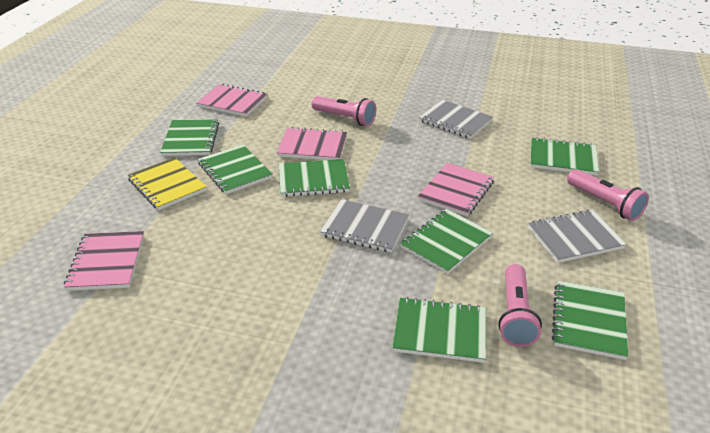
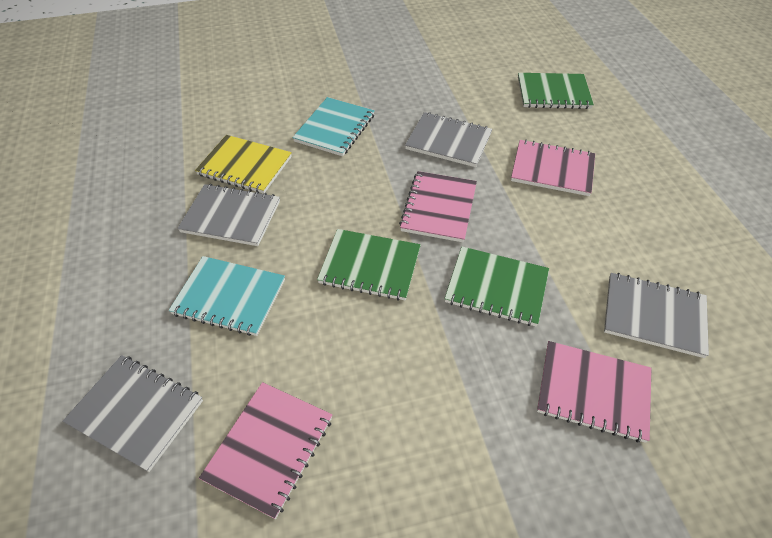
green notebook: [160,119,219,156] [198,144,273,194] [279,159,350,197] [392,297,486,363] [400,209,493,274] [530,137,599,175] [552,281,628,360] = 7 -> [317,229,421,301] [445,247,549,326] [518,73,594,109] = 3
grey notebook: [320,199,409,253] [419,100,493,139] [528,210,626,263] = 3 -> [63,355,203,472] [177,184,280,246] [405,112,492,167] [604,273,709,358] = 4
pink flashlight: [312,96,376,126] [498,264,542,347] [567,169,649,221] = 3 -> none = 0
turquoise notebook: none = 0 -> [169,256,285,336] [292,97,375,156] = 2

